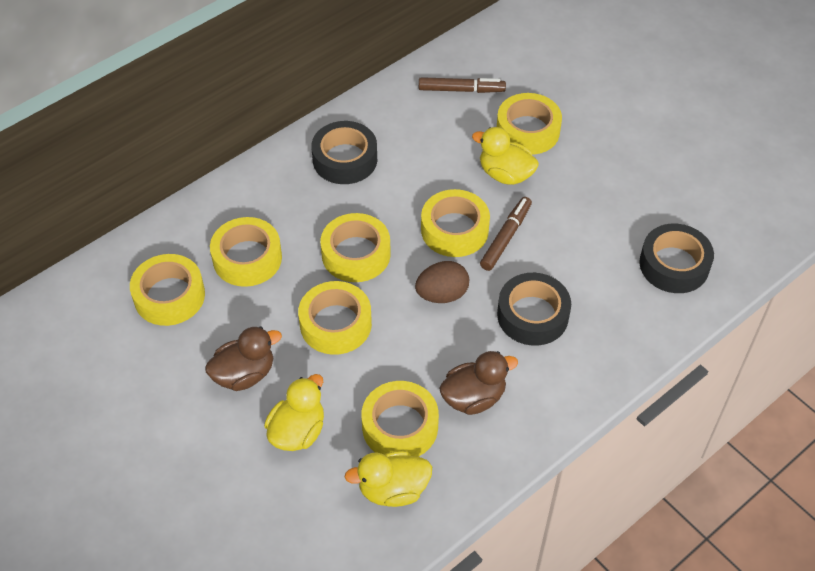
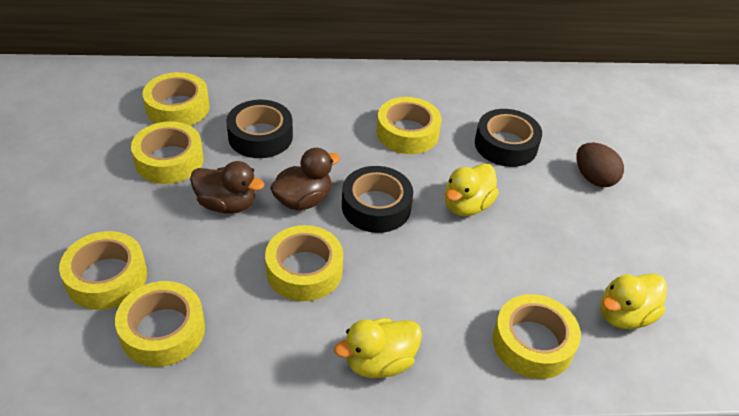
brown marker: [419,77,506,93] [480,197,532,271] = 2 -> none = 0

